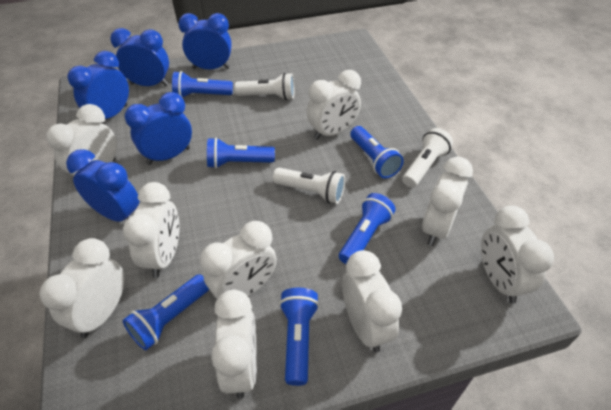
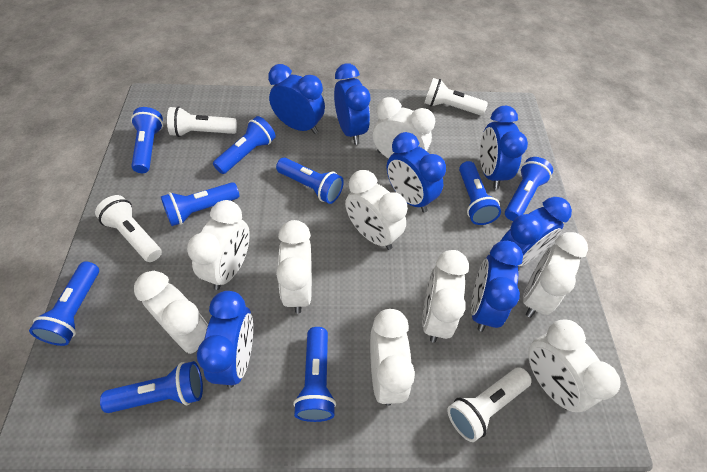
blue clock: [66,149,139,222] [67,51,129,119] [110,28,169,86] [125,92,192,165] [178,13,232,69] = 5 -> [197,291,253,388] [268,64,325,134] [334,63,370,145] [387,132,446,212] [471,241,523,332] [480,106,528,189] [501,197,572,267] = 7
blue flashlight: [123,274,209,350] [172,71,233,98] [207,138,275,168] [279,288,319,386] [339,193,395,264] [350,126,404,178] = 6 -> [29,261,99,346] [100,361,203,413] [131,107,163,173] [161,182,240,226] [213,116,275,174] [276,157,344,204] [293,327,336,422] [459,161,501,225] [505,157,553,221] = 9
white flashlight: [235,73,294,100] [273,168,345,204] [402,128,453,188] = 3 -> [95,195,162,262] [167,106,237,137] [424,78,488,116] [447,367,532,442] = 4

